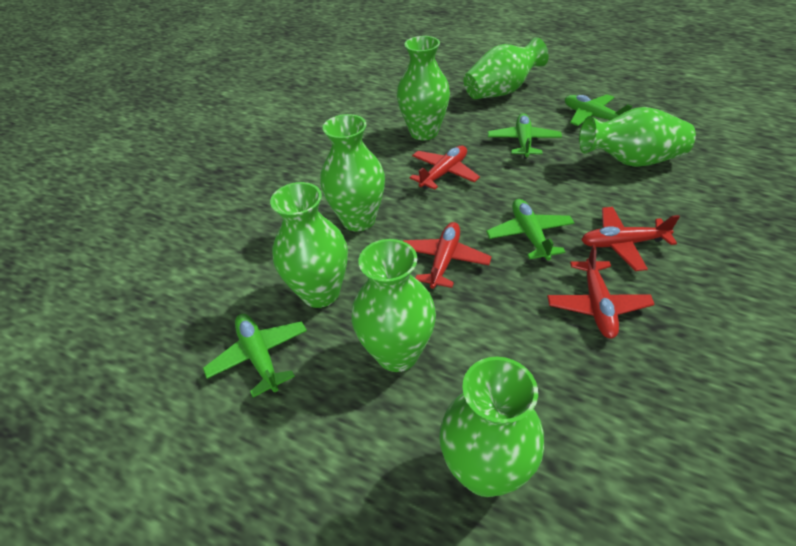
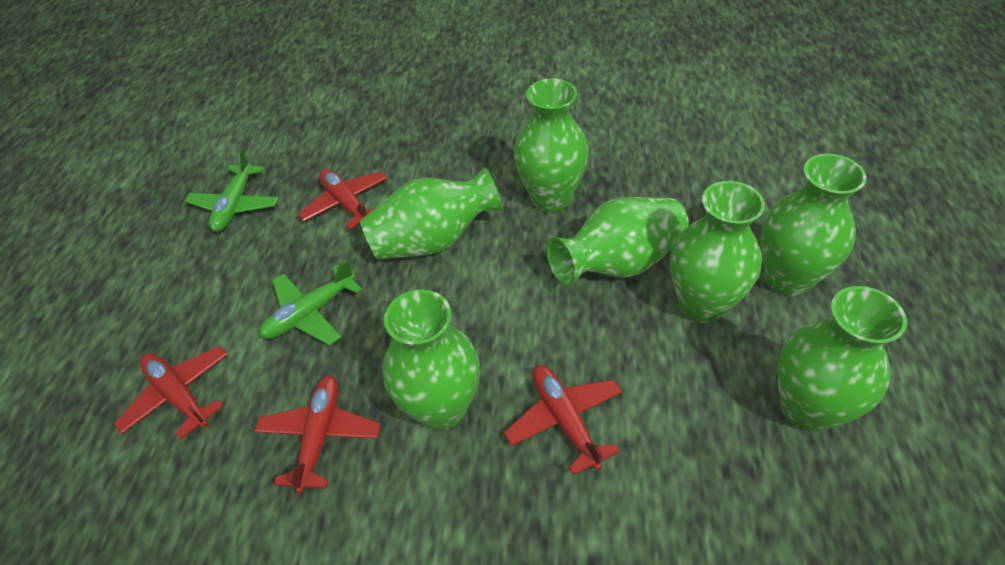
green plane: [203,314,307,397] [486,199,574,260] [488,113,562,159] [565,94,633,126] = 4 -> [185,149,278,232] [259,259,362,346] = 2

